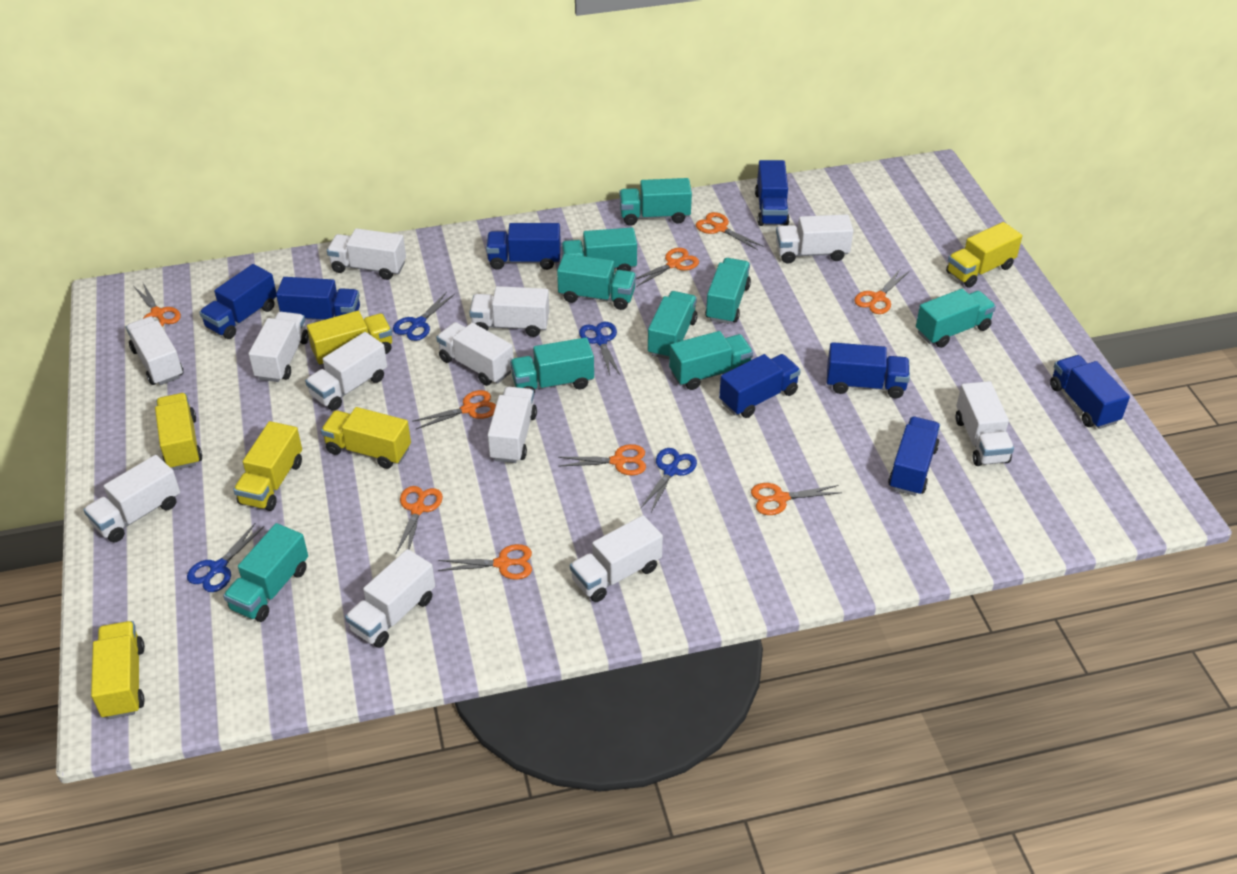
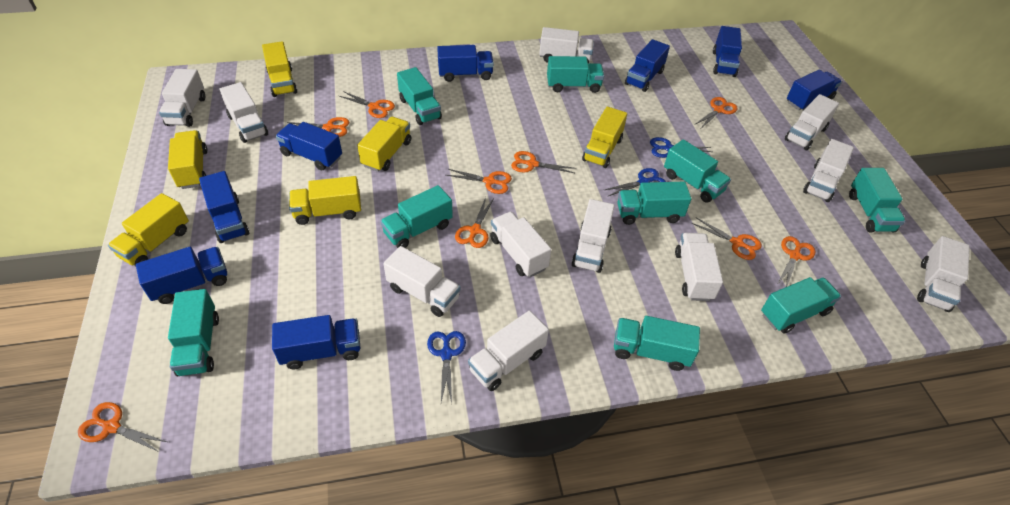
blue scissors: [187,523,264,592] [393,292,455,341] [579,322,620,375] [640,448,697,512] = 4 -> [427,331,466,403] [605,168,666,197] [650,137,712,158] = 3
white truck: [83,455,180,542] [126,316,184,385] [248,312,309,382] [305,332,387,411] [327,228,406,280] [345,549,435,648] [436,322,514,386] [469,286,549,337] [488,387,537,463] [570,515,663,602] [776,214,853,264] [955,381,1014,466] = 12 -> [159,69,205,127] [220,82,268,143] [383,246,461,317] [468,311,549,391] [490,211,551,277] [539,27,594,64] [571,199,615,273] [675,233,723,301] [785,94,839,150] [803,139,854,202] [917,236,970,312] = 11

